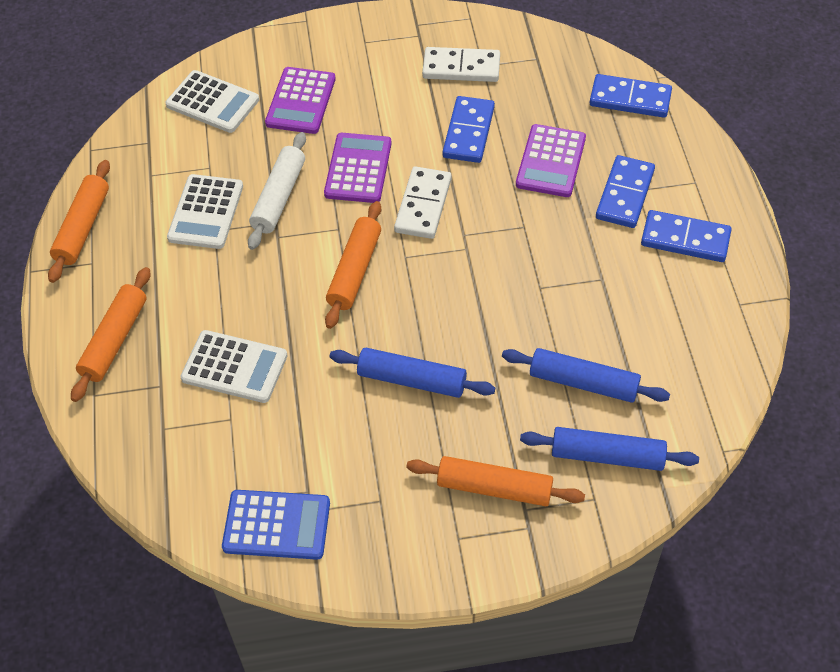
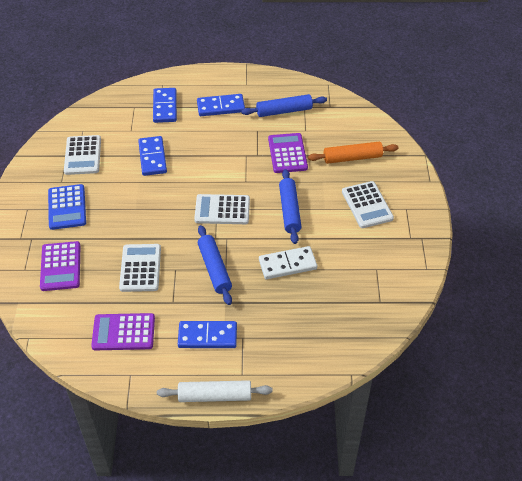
orange rolling pin: [48,160,110,283] [71,267,150,402] [325,201,381,329] [406,456,585,506] = 4 -> [308,142,398,164] = 1
white calculator: [165,70,259,133] [167,174,243,249] [180,330,288,403] = 3 -> [64,135,101,175] [119,244,161,292] [194,194,250,224] [342,181,394,228] = 4
white domino: [394,166,452,239] [422,47,500,82] = 2 -> [259,246,317,279] = 1

